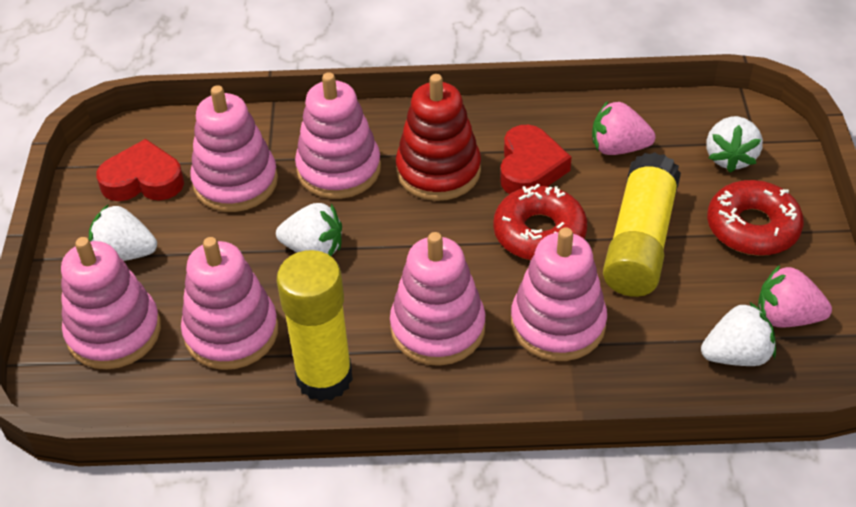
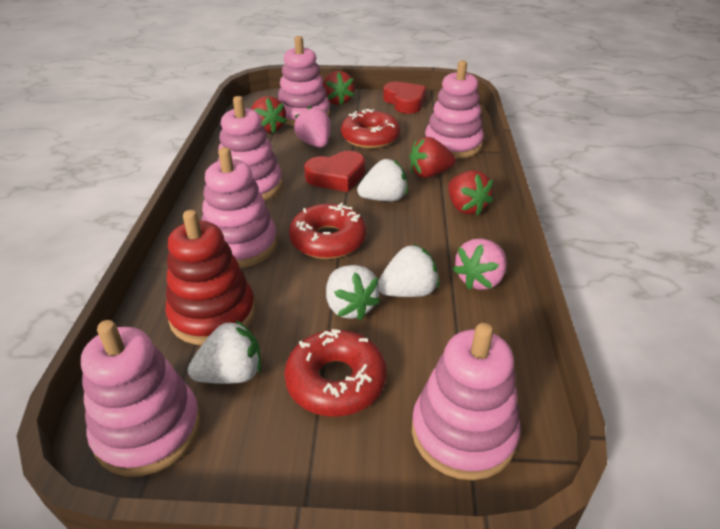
red donut: [493,184,587,260] [707,180,804,256] = 2 -> [284,329,387,416] [289,203,367,259] [341,109,400,149] = 3
red strawberry: none = 0 -> [251,96,287,133] [323,71,355,106] [409,137,456,178] [448,170,493,216] = 4
yellow glue stick: [277,250,353,402] [603,152,681,297] = 2 -> none = 0

